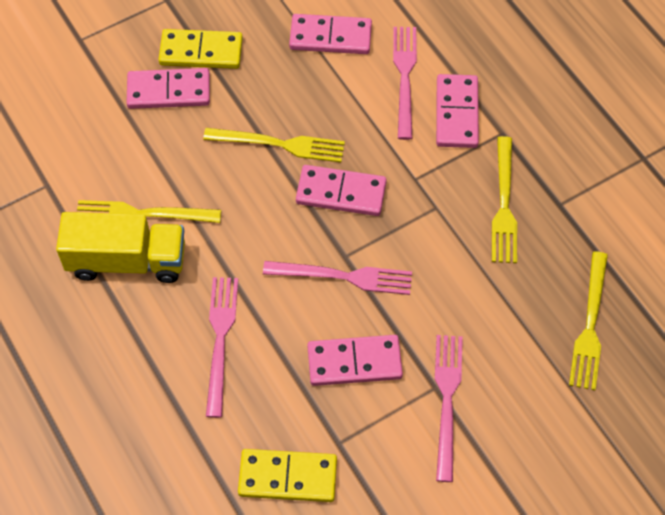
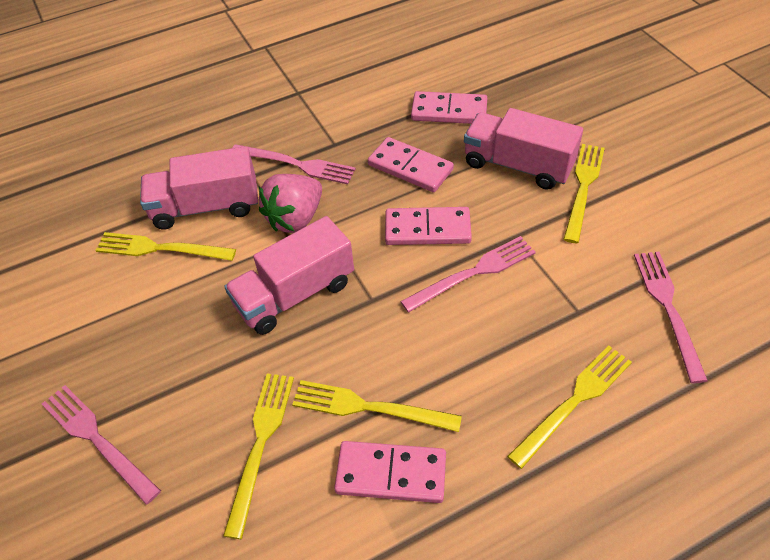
pink domino: [126,68,210,109] [289,14,372,54] [296,165,387,216] [307,335,403,386] [436,74,479,148] = 5 -> [334,441,446,503] [368,137,454,192] [385,207,472,245] [411,91,487,124] = 4
pink strawberry: none = 0 -> [259,174,322,233] = 1
pink truck: none = 0 -> [140,146,258,230] [224,216,354,335] [464,108,583,190] = 3
yellow domino: [158,29,243,69] [238,449,337,502] = 2 -> none = 0
yellow fork: [77,200,221,223] [203,128,345,162] [492,136,517,263] [569,251,608,390] = 4 -> [95,232,236,261] [223,373,294,539] [292,380,462,432] [507,345,632,469] [563,144,605,243] = 5
yellow truck: [56,212,185,283] = 1 -> none = 0

